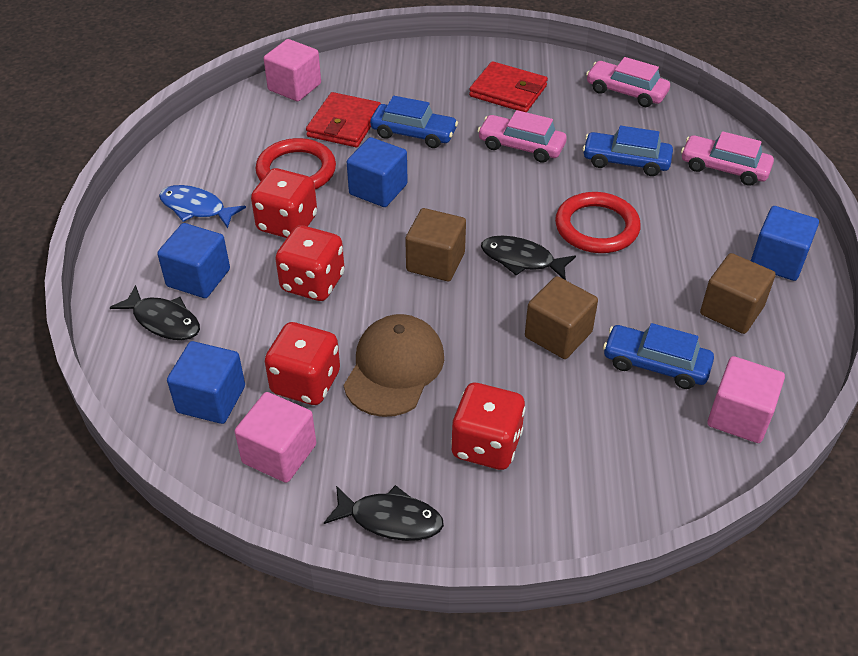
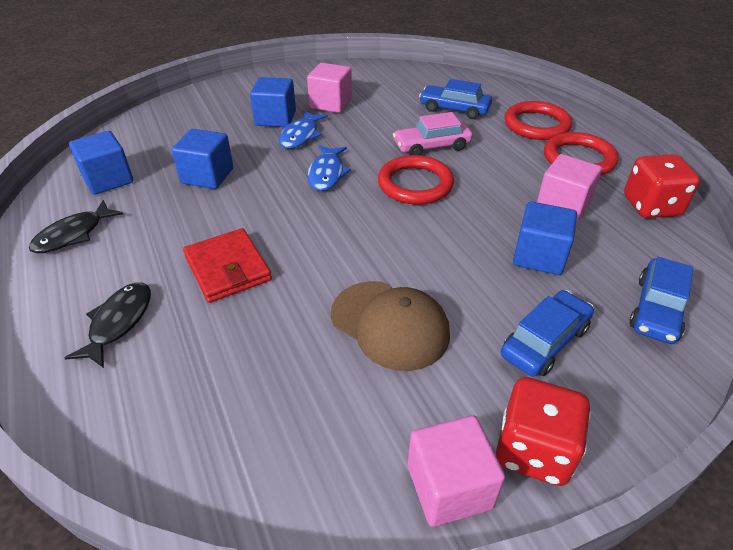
black fish: [110,285,200,340] [324,485,444,541] [481,236,576,280] = 3 -> [29,200,123,253] [64,282,151,368] = 2
blue fish: [159,185,246,228] = 1 -> [279,111,328,149] [307,145,351,191] = 2
brown cube: [405,208,466,281] [525,276,598,359] [700,253,775,334] = 3 -> none = 0
pink car: [478,110,567,163] [586,57,670,107] [681,131,774,186] = 3 -> [393,112,473,155] = 1
red dice: [251,168,317,238] [265,322,340,405] [275,225,344,301] [451,383,526,470] = 4 -> [496,377,591,486] [624,154,700,218] = 2
red ring: [256,138,336,190] [555,192,641,253] = 2 -> [378,155,454,205] [505,101,572,140] [544,132,618,176] = 3
red wallet: [306,92,381,147] [469,61,548,112] = 2 -> [183,228,272,303] = 1

